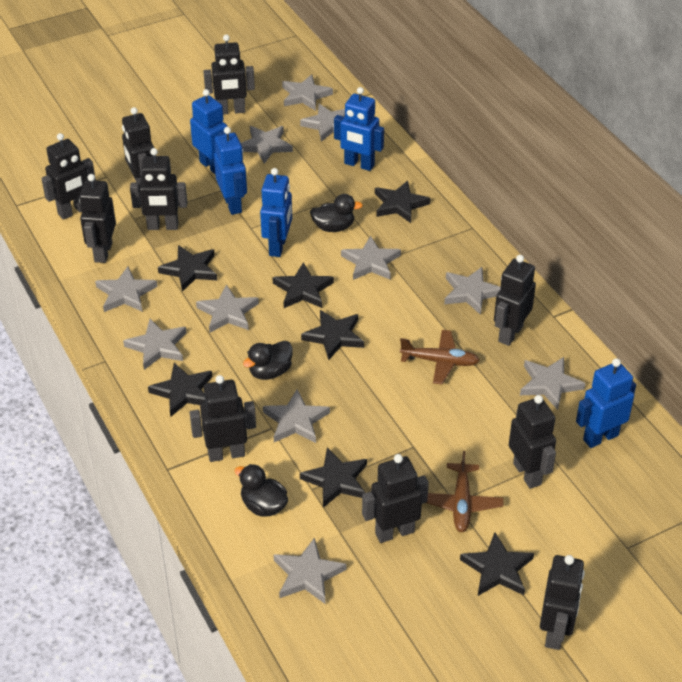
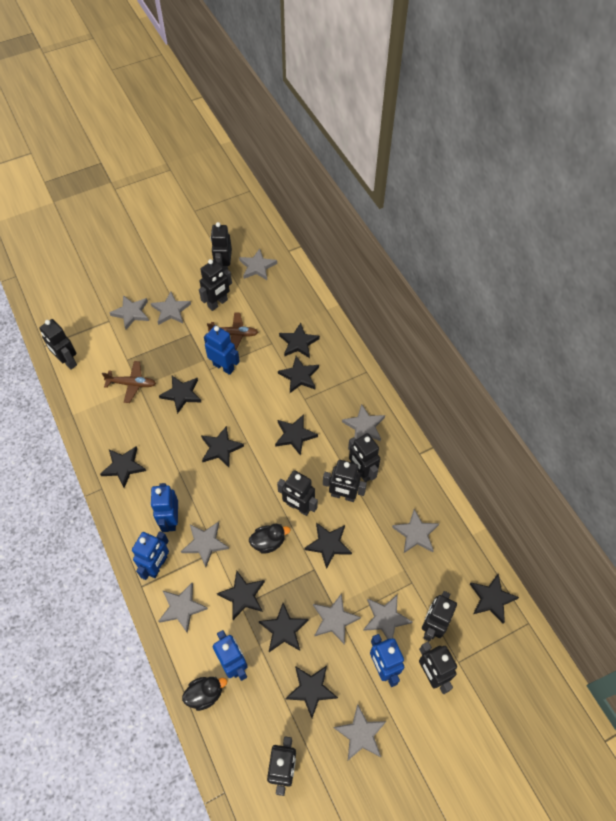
black duck: [234,464,288,517] [243,341,293,380] [310,194,363,232] = 3 -> [182,677,227,711] [249,524,290,554] = 2
black robot: [41,133,96,220] [79,174,116,263] [122,107,154,186] [130,148,187,230] [190,375,256,462] [203,35,255,115] [362,454,429,543] [494,255,536,346] [509,395,556,489] [540,555,585,650] = 10 -> [39,319,77,370] [199,259,232,311] [210,222,232,271] [267,736,296,796] [277,470,318,516] [323,460,367,502] [348,433,380,482] [419,642,457,694] [422,591,457,642] = 9
black star: [148,363,212,417] [158,245,217,292] [272,262,334,308] [300,448,367,508] [301,310,364,360] [375,181,431,223] [460,533,534,596] = 7 -> [100,446,146,488] [159,376,201,414] [201,426,244,467] [217,570,265,620] [259,603,309,652] [275,414,318,456] [278,356,319,393] [279,323,320,358] [285,666,338,718] [304,523,352,569] [470,574,519,624] = 11
grey star: [95,267,158,312] [123,319,186,370] [196,284,259,332] [241,126,293,164] [263,389,330,443] [273,538,347,604] [282,74,333,111] [300,104,345,142] [341,236,401,280] [444,267,501,315] [520,357,586,410] = 11 -> [110,295,149,329] [151,291,191,325] [158,583,208,633] [181,521,229,567] [239,249,277,280] [313,593,361,645] [334,704,387,760] [342,404,385,441] [363,595,413,639] [392,509,439,553] = 10

